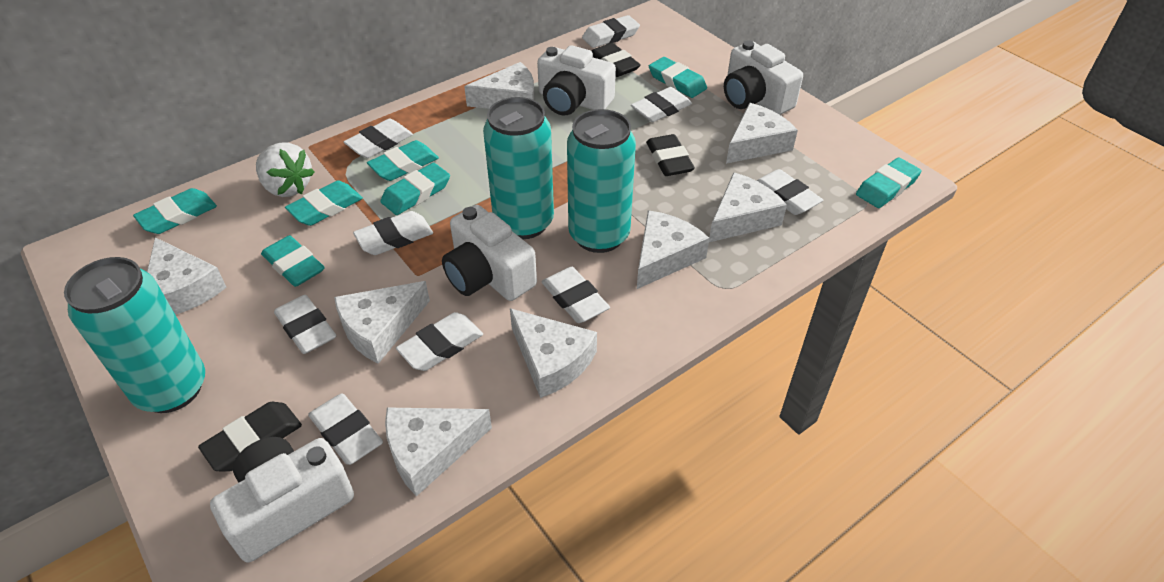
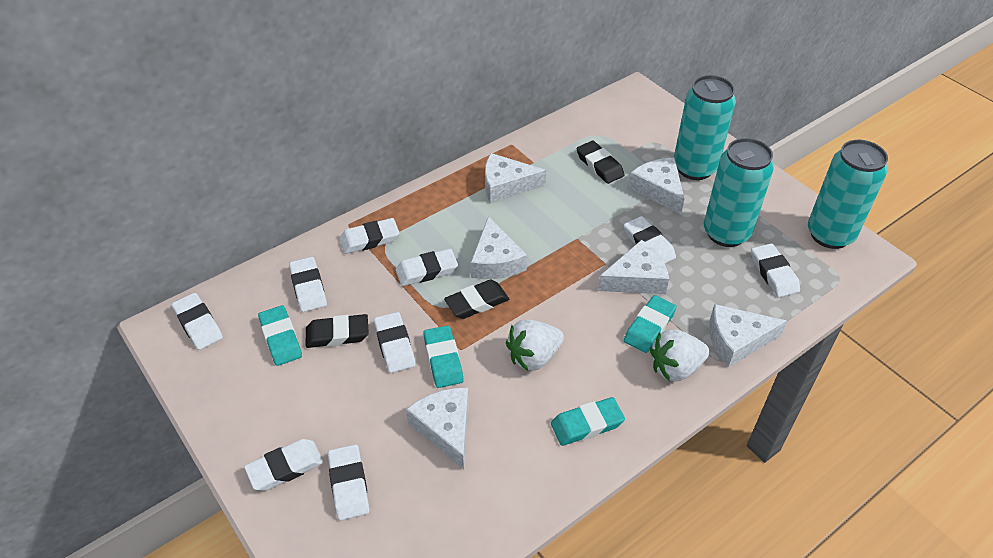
turquoise eraser: [133,188,217,234] [261,235,325,287] [285,180,363,226] [367,140,439,181] [380,163,450,215] [649,57,707,98] [856,157,922,208] = 7 -> [258,305,302,366] [423,326,464,388] [551,397,625,446] [624,295,677,353] = 4
white camera: [210,437,354,562] [442,205,537,301] [537,45,616,116] [724,40,803,115] = 4 -> none = 0
white cheese: [147,237,227,315] [334,281,430,364] [385,407,492,496] [464,62,535,109] [510,308,597,398] [637,210,709,289] [709,172,787,242] [726,103,798,164] = 8 -> [406,387,469,469] [471,216,527,279] [485,153,546,203] [598,240,669,294] [628,157,684,215] [709,304,787,367] = 6
white strawberry: [256,142,315,197] = 1 -> [506,320,564,371] [650,329,710,382] = 2

